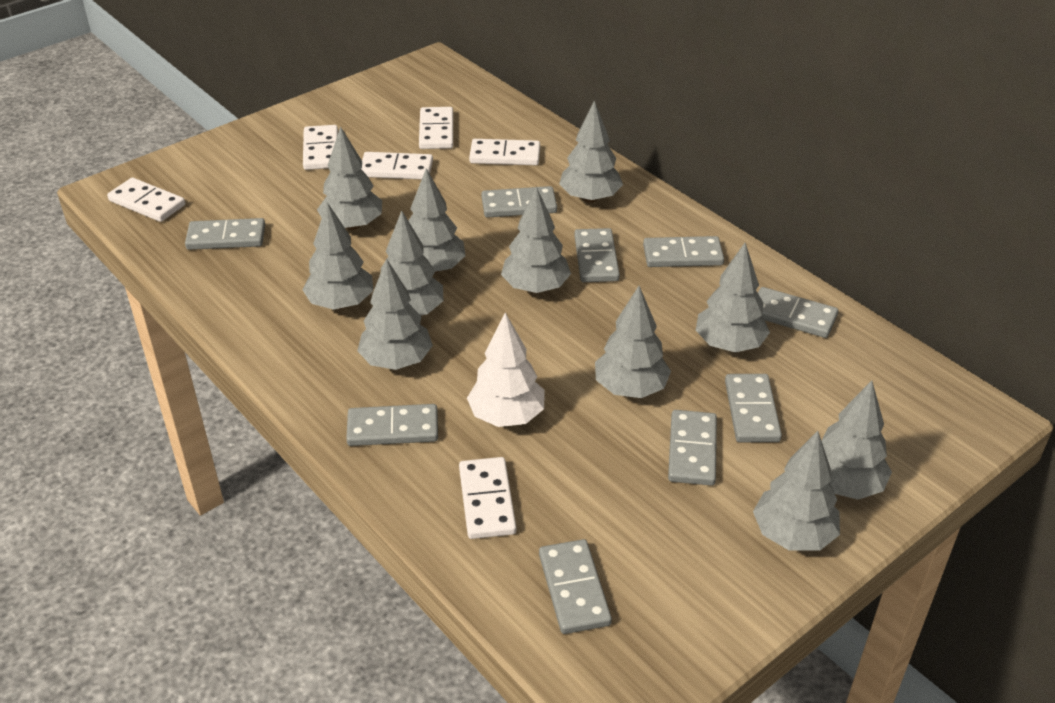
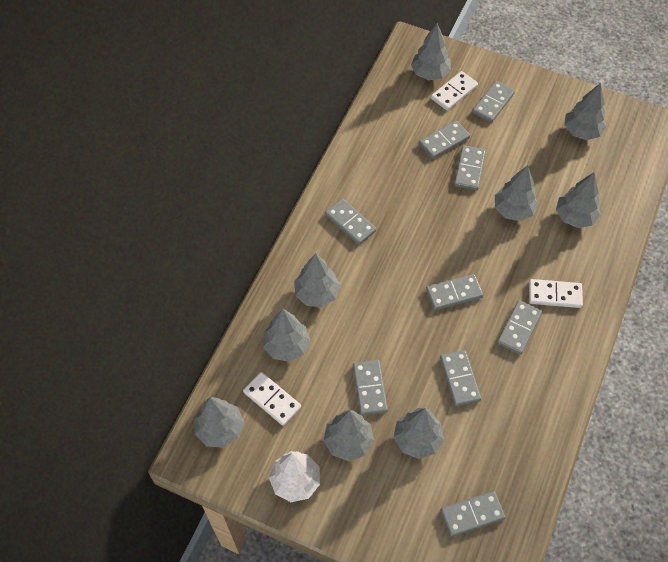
grey tree: [302,202,373,310] [317,126,382,230] [357,258,433,370] [381,210,443,315] [408,168,466,274] [501,186,571,293] [559,100,623,203] [595,286,671,398] [695,243,770,353] [753,431,840,551] [822,381,892,500] = 11 -> [194,397,244,448] [263,309,310,362] [294,253,340,307] [323,411,374,461] [394,408,444,459] [411,23,451,80] [495,165,538,221] [556,172,601,228] [564,83,606,140] = 9
white domino: [107,178,185,222] [303,125,338,170] [361,152,433,179] [419,107,453,149] [459,457,516,539] [469,139,540,165] = 6 -> [243,372,301,426] [431,71,478,111] [529,279,583,308] = 3

